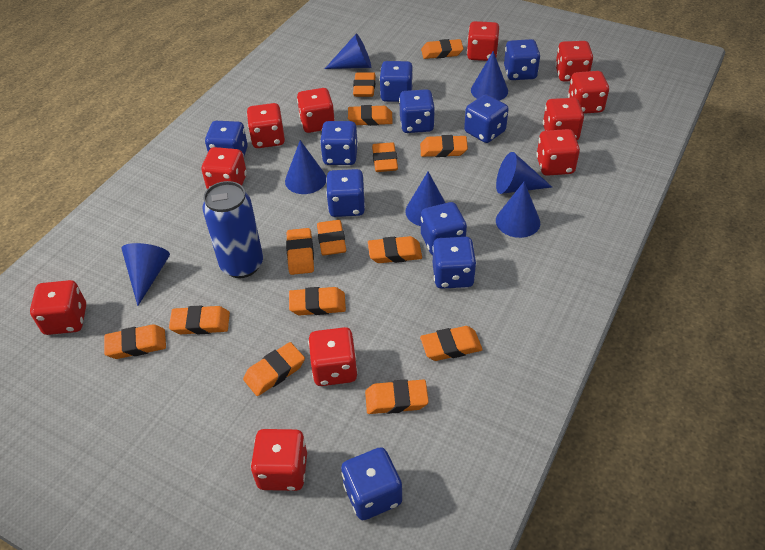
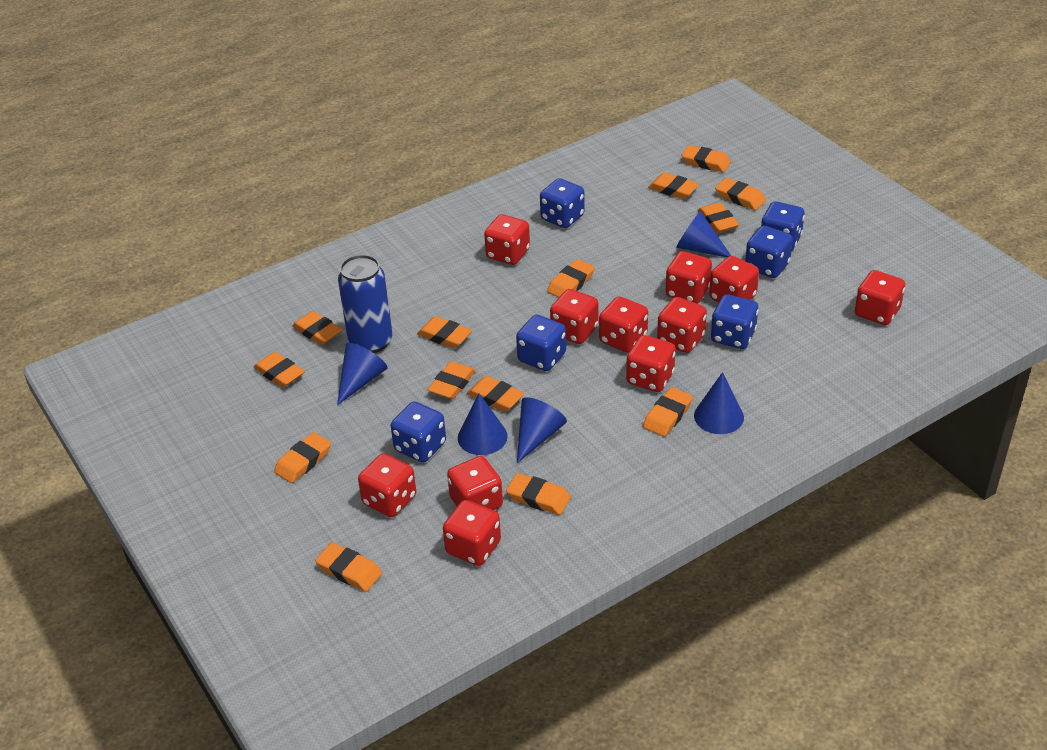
blue cone: [121,243,170,306] [285,140,326,194] [325,33,371,69] [405,172,445,226] [471,51,508,101] [496,152,552,194] [496,182,540,238] = 7 -> [337,343,388,405] [458,393,508,455] [517,397,567,463] [676,211,731,257] [694,372,744,434] = 5
blue dice: [205,121,248,157] [320,121,358,165] [326,169,365,217] [341,447,402,520] [379,61,413,102] [399,89,435,133] [421,202,467,255] [432,237,476,289] [464,94,509,143] [504,39,540,80] = 10 -> [391,401,446,463] [516,315,566,371] [540,178,585,228] [711,294,758,349] [745,226,793,278] [761,201,805,250] = 6

